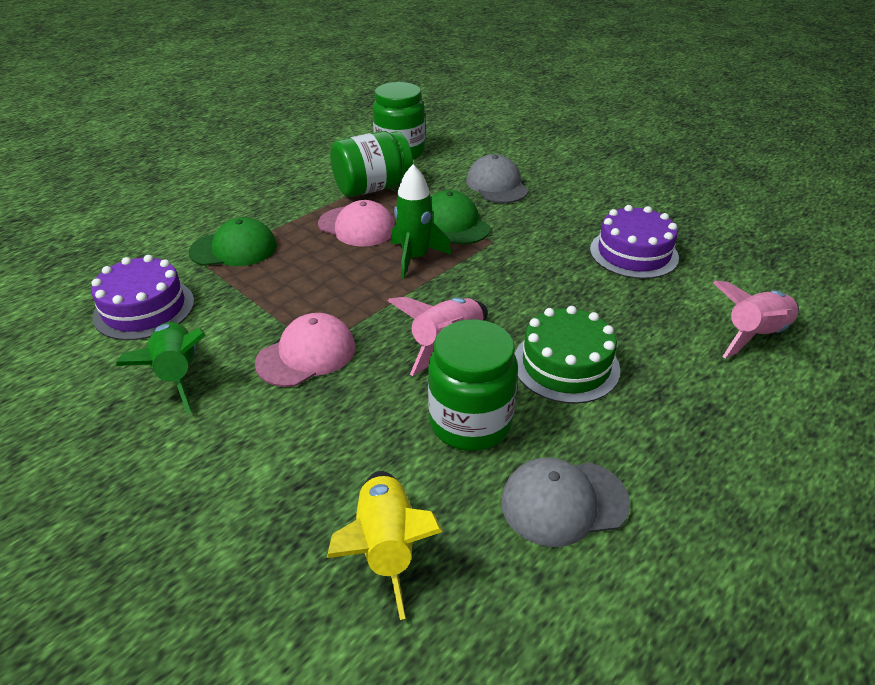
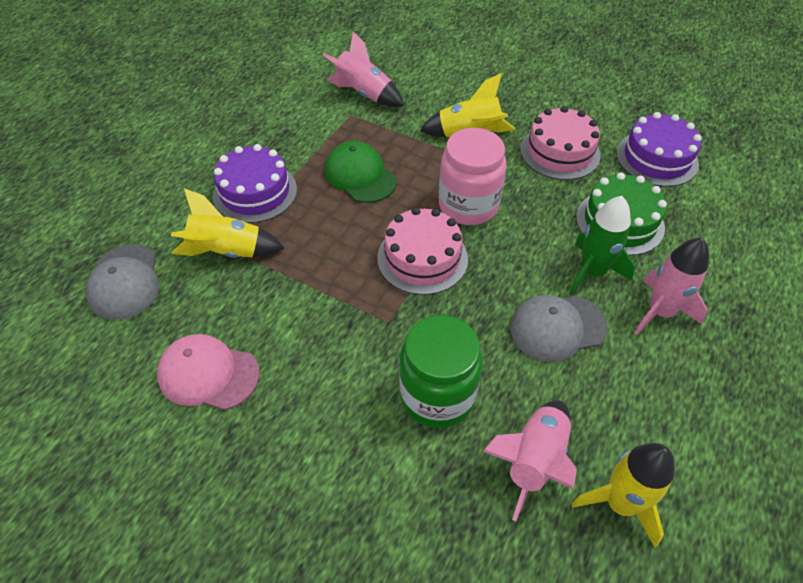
green cap: [189,217,277,266] [431,190,490,245] = 2 -> [324,141,397,203] = 1
green jar: [330,131,413,197] [372,82,425,160] [428,319,518,451] = 3 -> [399,315,483,428] = 1
green rocket: [116,322,206,413] [391,165,451,279] = 2 -> [569,196,635,295] = 1
pink cake: none = 0 -> [377,207,468,295] [520,106,601,180] = 2
pink cap: [255,313,356,387] [318,200,395,247] = 2 -> [157,334,260,410] = 1
pink jar: none = 0 -> [439,128,507,225] = 1
pink rocket: [388,297,488,376] [713,281,799,359] = 2 -> [323,32,404,107] [483,400,577,521] [634,238,709,335] = 3
yellow rocket: [327,471,443,620] = 1 -> [171,188,285,258] [420,73,515,137] [571,443,675,547] = 3

